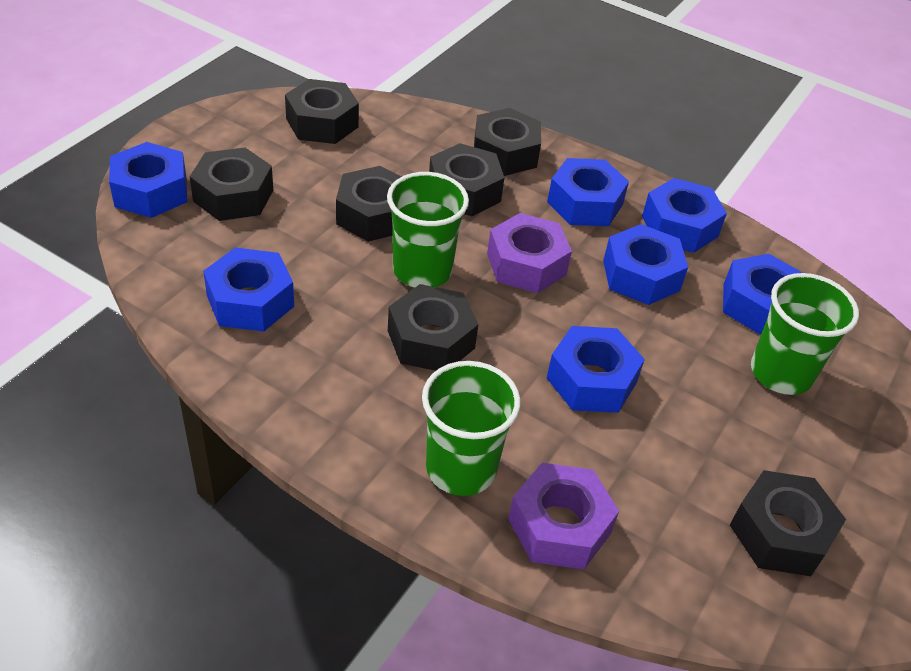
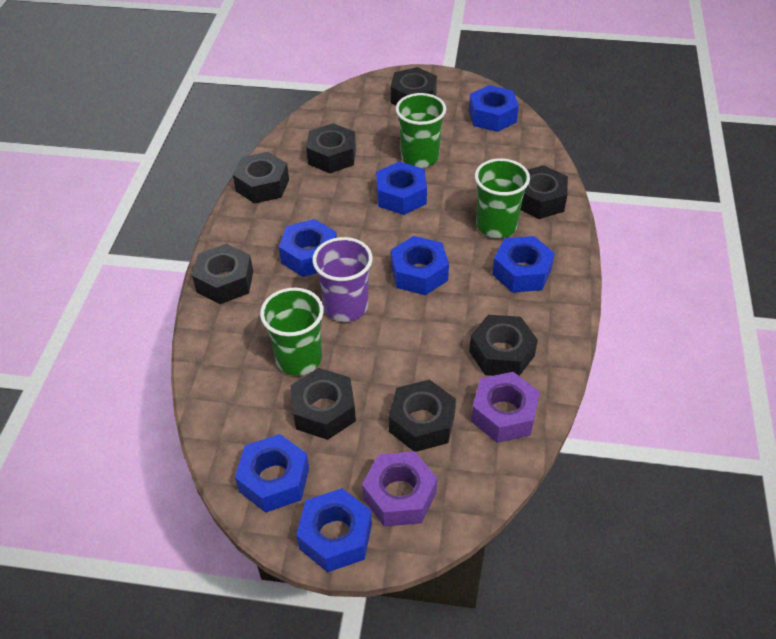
black nut: [190,147,273,221] [285,79,359,144] [336,166,401,242] [388,284,478,371] [429,143,504,216] [474,108,541,176] [730,470,846,576] = 7 -> [192,244,253,304] [233,152,289,204] [291,368,356,440] [306,123,356,173] [388,379,456,452] [390,67,437,106] [469,315,538,376] [521,165,568,219] = 8
purple cup: none = 0 -> [312,237,373,322] = 1

